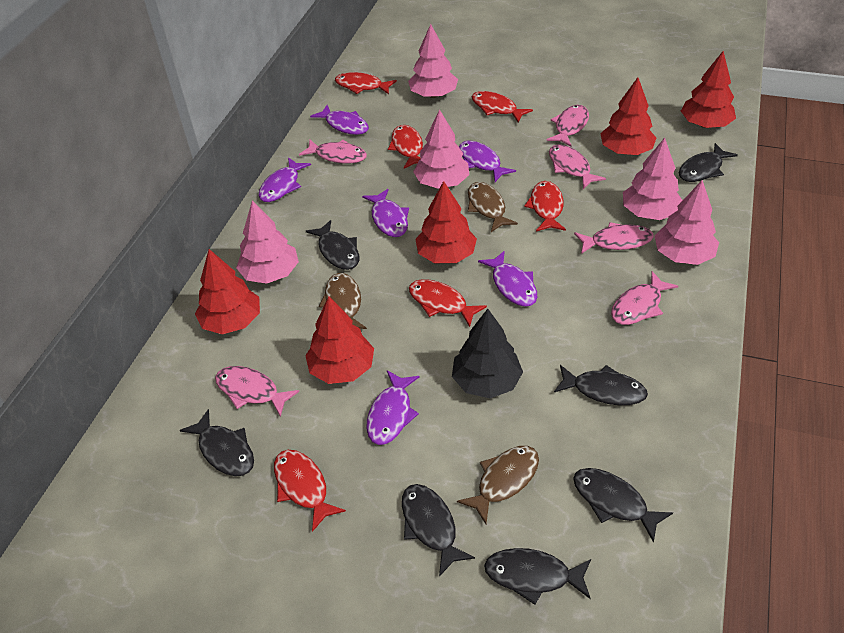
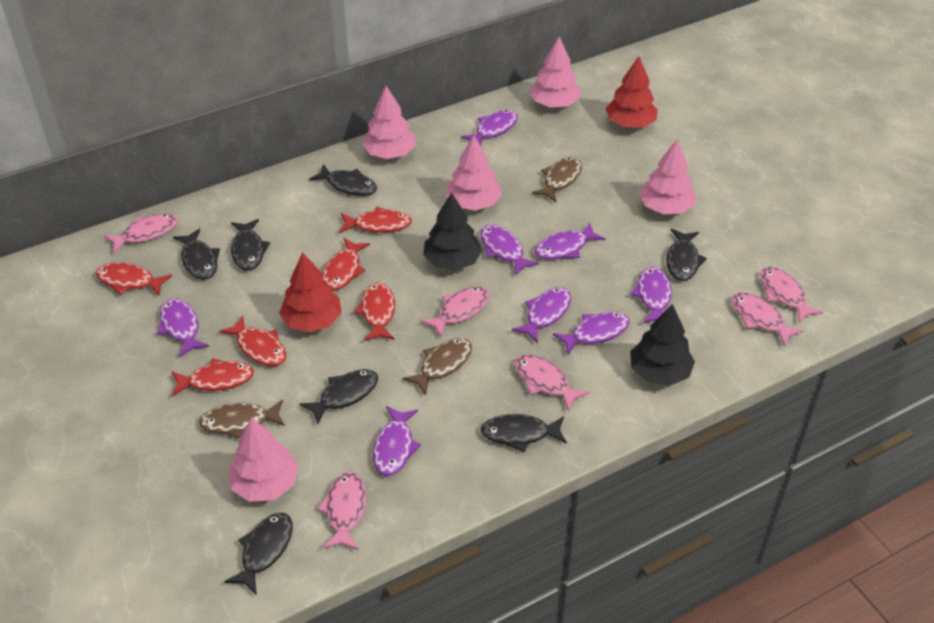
black tree: [452,309,523,398] = 1 -> [423,192,482,270] [630,304,695,386] = 2
purple fish: [259,157,311,202] [310,105,369,135] [362,189,409,237] [366,370,419,445] [459,141,516,182] [478,251,537,307] = 6 -> [158,298,209,357] [373,406,421,476] [461,110,518,146] [480,225,539,276] [512,287,571,343] [535,222,605,260] [553,312,630,355] [631,267,671,323] = 8
red tree: [195,249,260,334] [305,296,374,384] [415,181,477,263] [600,77,656,155] [681,51,736,128] = 5 -> [279,253,342,333] [605,56,658,128] = 2

